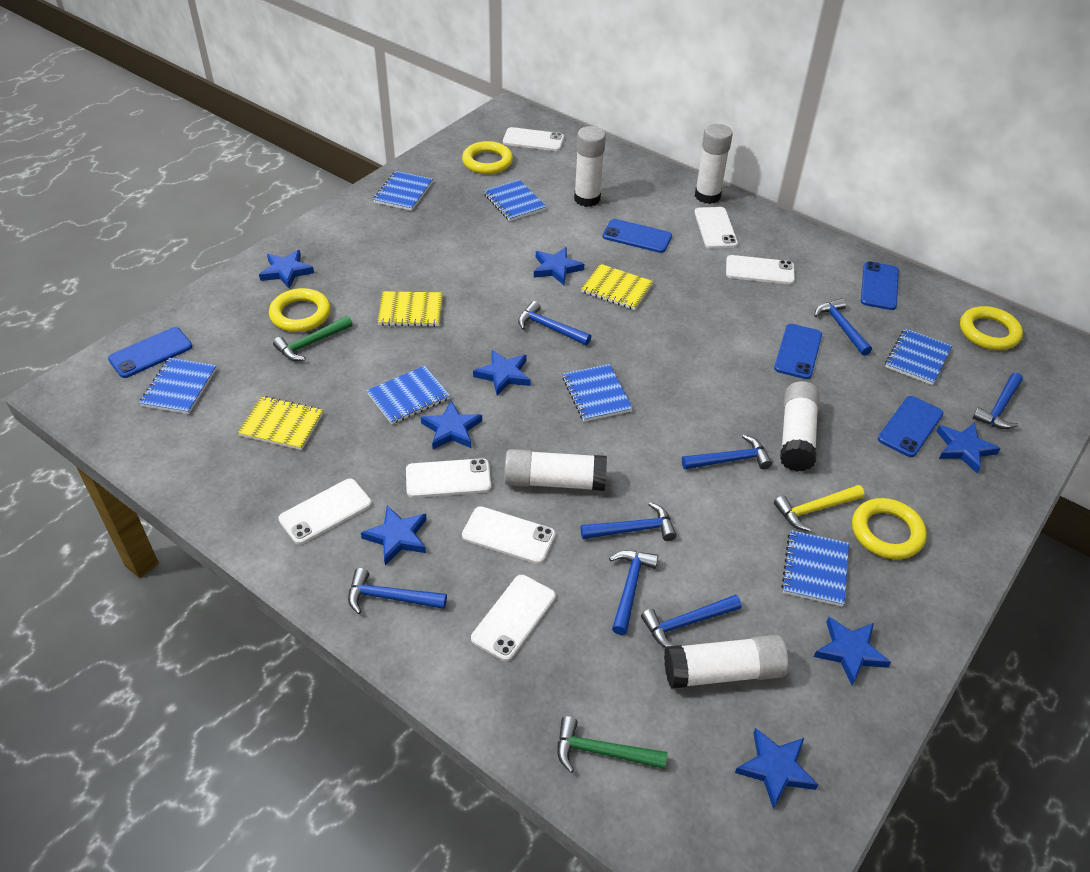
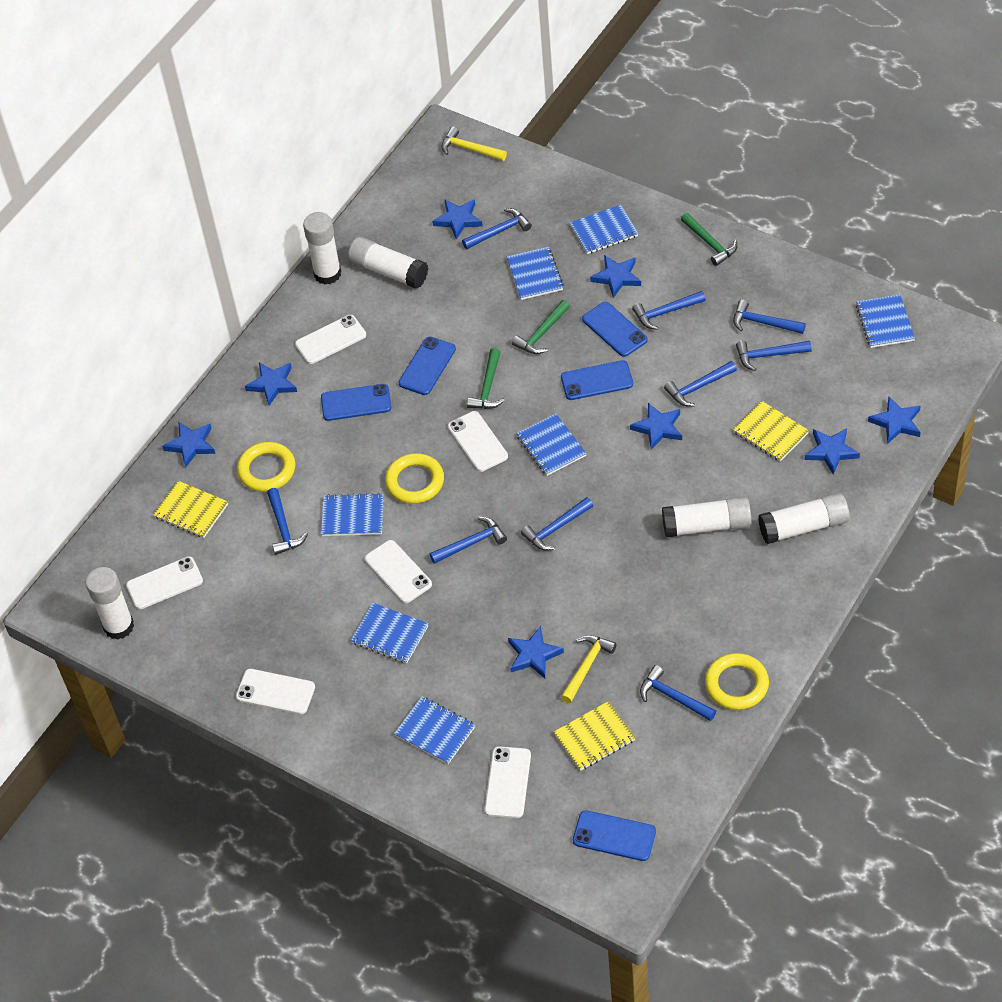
blue hammer: [348,568,447,614] [518,301,591,345] [581,502,677,541] [609,550,658,635] [641,595,741,647] [682,435,772,469] [814,298,872,356] [973,373,1023,429] = 8 -> [267,488,308,555] [430,517,507,564] [462,208,532,249] [521,497,593,551] [632,291,706,330] [640,665,716,721] [664,361,737,407] [733,300,806,334] [736,341,812,371] = 9
green hammer: [273,316,353,361] [557,716,667,773] = 2 -> [467,348,505,409] [512,300,570,354] [681,213,737,266] = 3
white phone: [278,479,372,545] [406,458,491,498] [462,506,555,564] [471,575,556,661] [503,127,564,151] [694,207,738,249] [726,255,795,284] = 7 -> [126,556,203,609] [236,669,315,714] [295,315,366,364] [365,540,432,603] [448,411,508,472] [485,746,531,818] = 6
yellow hammer: [774,485,864,531] = 1 -> [441,127,507,161] [561,635,617,703] = 2
yellow ring: [269,288,331,332] [462,141,513,174] [852,498,927,559] [960,306,1023,350] = 4 -> [237,442,295,492] [385,453,444,504] [705,653,769,710] = 3

